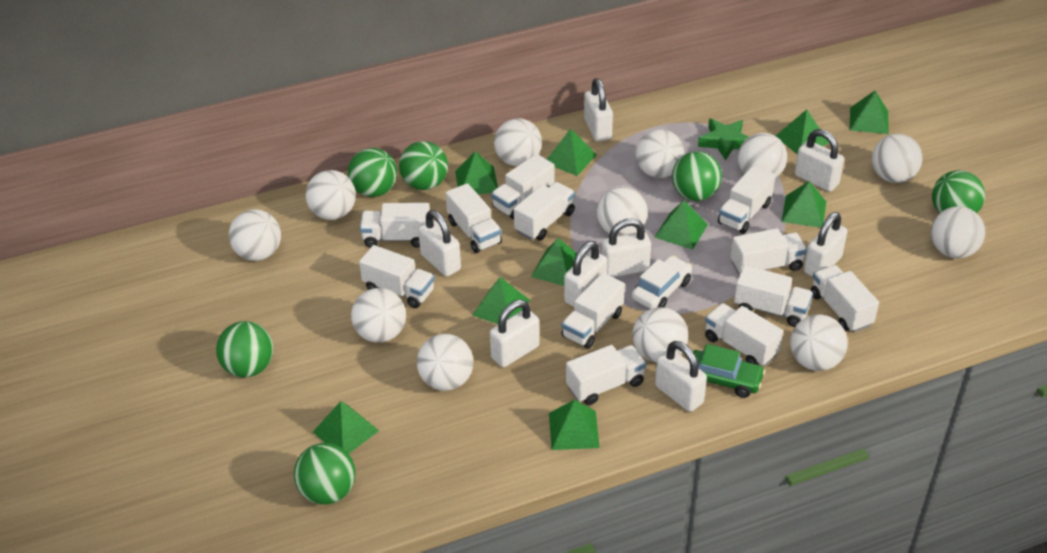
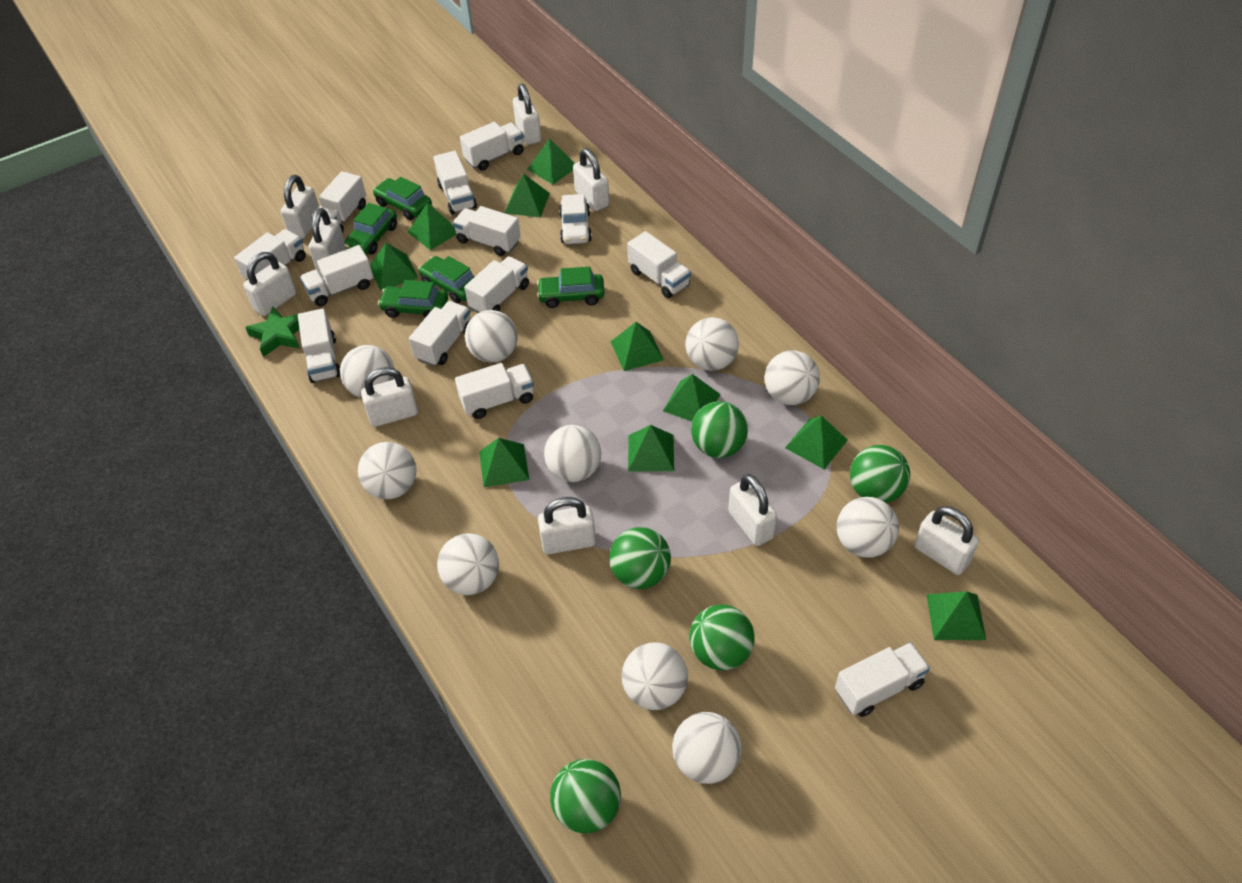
green ball: [216,321,273,377] [294,443,356,505] [348,148,397,197] [399,141,448,190] [672,151,722,201] [932,170,985,213] = 6 -> [550,759,621,834] [609,527,671,589] [689,604,755,671] [691,401,748,458] [850,445,910,503] = 5
green car: [693,344,766,398] = 1 -> [344,203,397,255] [373,177,432,220] [378,280,448,318] [418,256,475,303] [537,267,604,308] = 5
white ball: [229,209,281,261] [306,170,356,220] [351,288,406,343] [417,334,474,391] [494,118,542,166] [597,186,648,236] [632,307,688,363] [636,129,684,178] [738,133,787,178] [790,314,848,371] [872,134,923,183] [931,206,985,258] = 12 -> [340,345,395,398] [358,442,416,499] [437,533,499,595] [465,310,518,363] [544,425,601,482] [621,642,688,710] [672,712,742,784] [686,317,739,371] [765,350,820,405] [837,497,899,557] = 10
white padlock: [418,210,461,277] [490,300,540,367] [564,241,607,307] [584,78,613,142] [601,219,651,277] [655,341,707,412] [795,129,844,192] [804,212,847,277] = 8 -> [243,252,297,316] [281,175,319,239] [309,208,345,272] [361,367,418,427] [513,83,541,145] [538,497,596,554] [573,148,609,211] [728,474,777,546] [914,506,979,575] = 9

